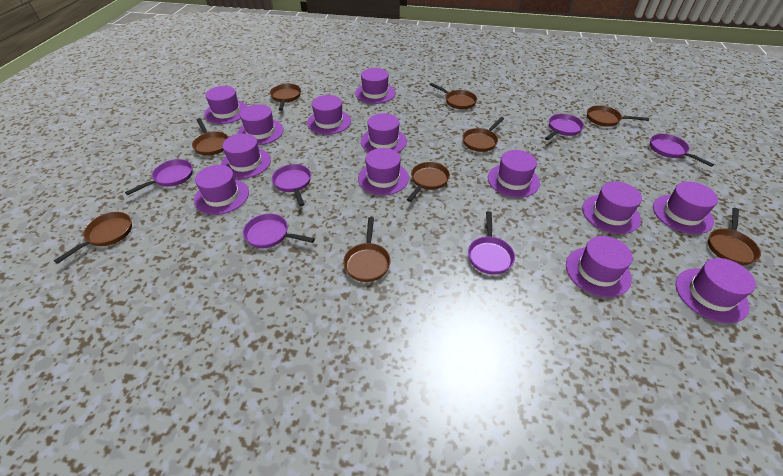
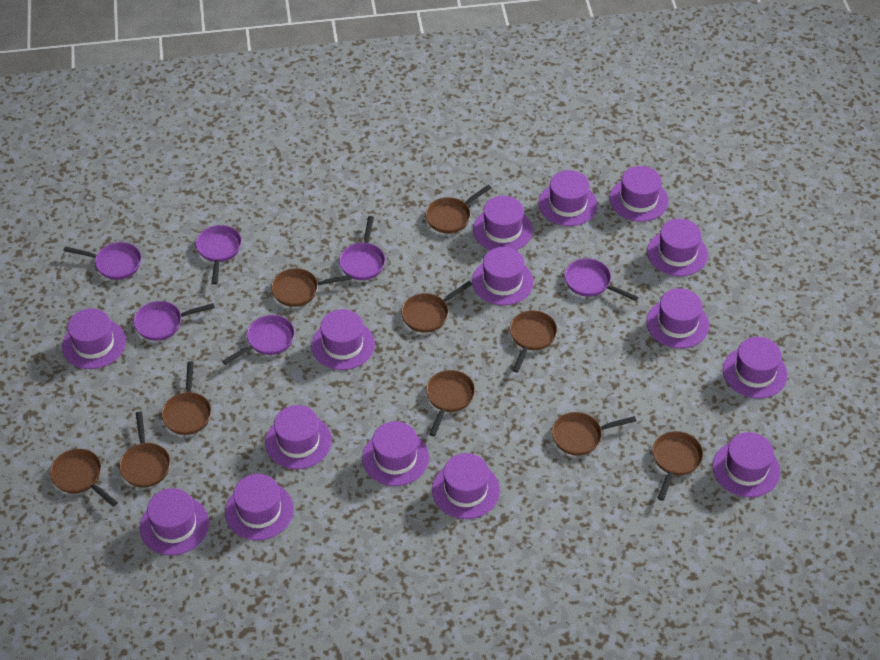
brown pan: [54,212,132,264] [192,118,229,156] [270,84,301,111] [343,217,391,282] [406,162,450,202] [429,83,477,109] [462,117,504,152] [587,105,649,127] [708,208,761,265] = 9 -> [50,449,118,507] [119,412,170,487] [162,361,211,435] [271,268,351,307] [401,281,472,333] [426,185,491,233] [426,370,475,436] [510,310,557,372] [552,412,636,455] [653,431,703,501] = 10
purple hat: [194,165,249,215] [204,86,248,124] [221,134,271,179] [238,104,284,145] [307,95,351,135] [355,68,395,104] [358,148,409,195] [361,113,407,152] [488,150,540,198] [566,236,633,298] [582,181,642,234] [653,182,718,234] [676,258,756,323] = 13 -> [62,308,126,369] [140,488,209,555] [225,474,294,540] [265,405,332,469] [311,309,375,370] [362,421,429,486] [432,453,500,519] [472,247,534,305] [473,196,533,250] [538,170,598,226] [609,166,668,222] [646,288,709,348] [647,219,708,276] [713,432,780,497] [723,337,788,398] = 15

